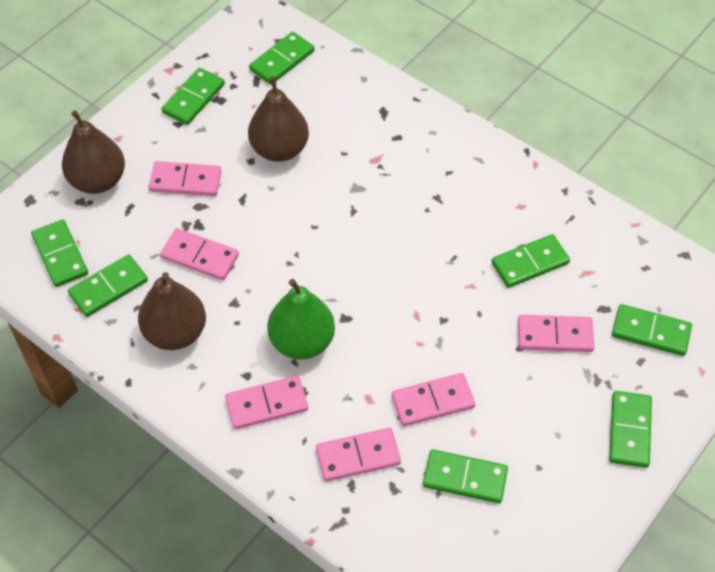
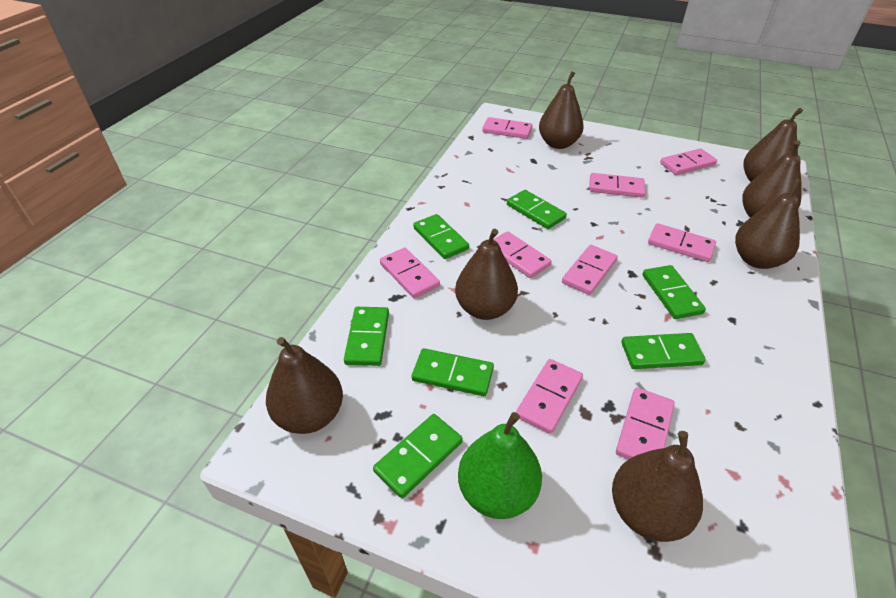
brown pear: [62,110,125,194] [138,272,206,350] [248,76,309,162] = 3 -> [266,337,343,434] [455,229,518,320] [539,71,584,149] [612,431,703,542] [735,178,801,269] [742,140,801,218] [744,108,803,182] = 7
green domino: [31,219,88,287] [68,254,148,317] [161,68,225,125] [249,32,315,85] [423,449,508,503] [491,234,570,288] [609,391,652,468] [612,304,692,356] = 8 -> [344,307,389,366] [373,414,463,498] [412,348,494,396] [413,214,469,259] [507,190,567,229] [621,333,706,369] [642,265,706,319] = 7
pink domino: [149,161,222,196] [160,228,239,280] [225,376,308,429] [316,428,401,481] [392,373,475,426] [518,315,595,352] = 6 -> [380,248,440,298] [482,117,533,139] [493,231,552,278] [516,359,583,434] [562,245,618,295] [589,173,646,198] [616,388,675,459] [648,223,716,262] [660,148,717,175] = 9

